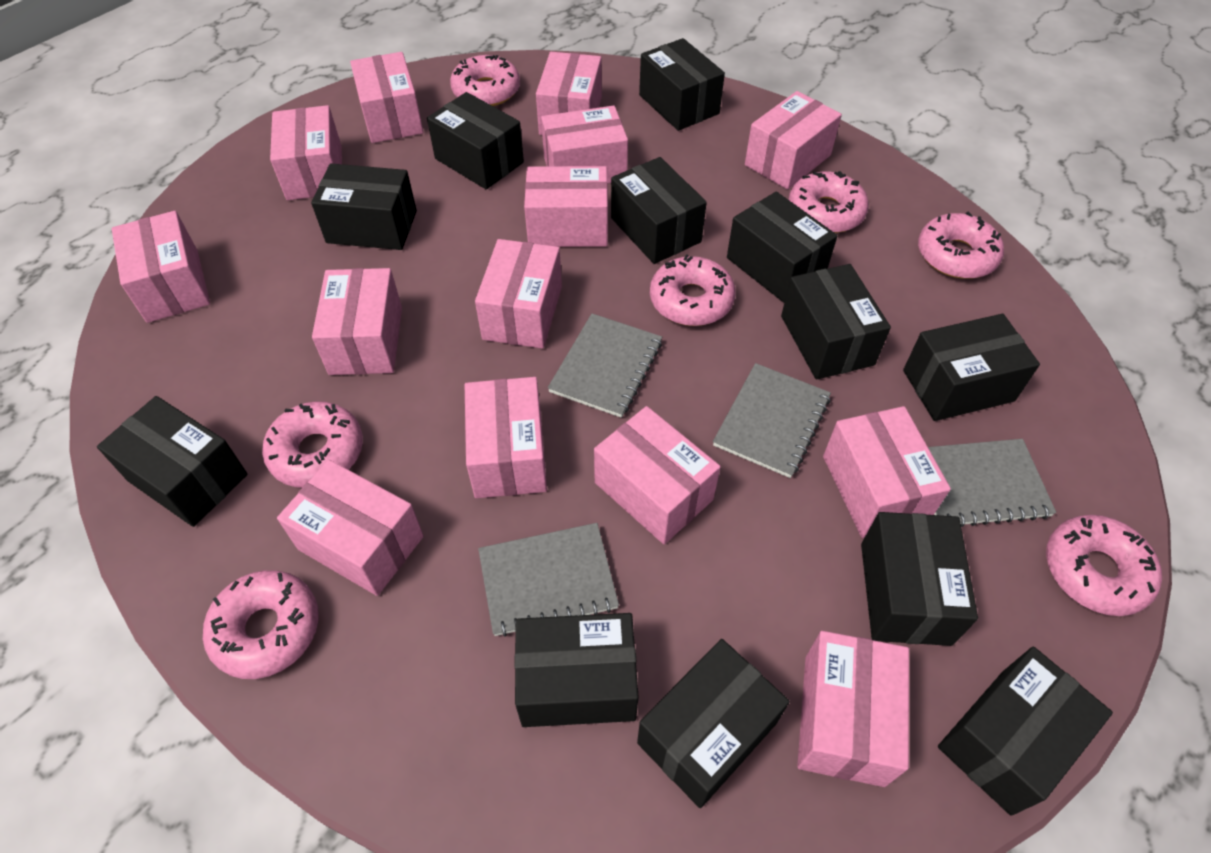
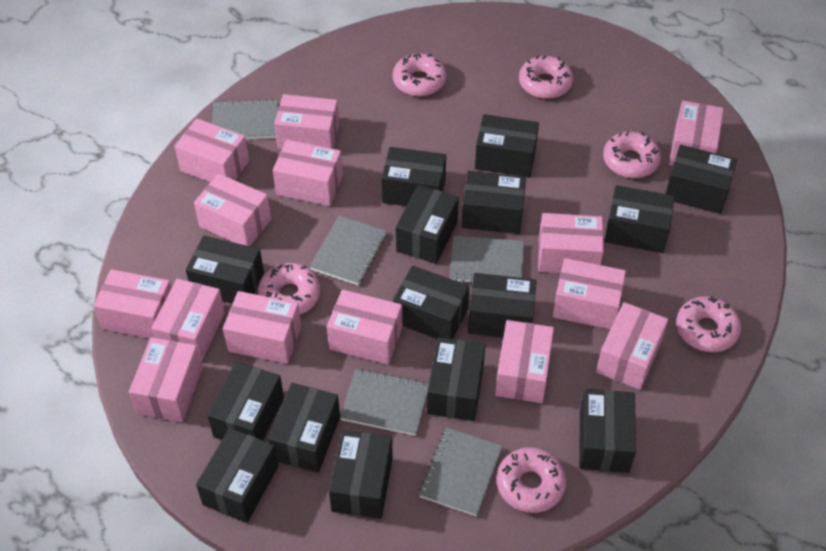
black box: [97,396,248,527] [311,163,417,250] [427,92,524,189] [515,613,638,727] [611,157,707,264] [637,639,790,808] [639,38,725,131] [727,192,837,303] [781,264,891,380] [861,512,978,646] [903,314,1040,421] [938,646,1113,816] = 12 -> [186,236,264,304] [196,428,278,523] [207,362,284,440] [268,383,340,473] [329,430,393,519] [381,147,446,206] [393,266,469,339] [396,185,459,264] [427,337,485,421] [462,171,526,234] [468,273,537,337] [475,114,539,177] [579,389,636,473] [605,185,675,253] [666,145,737,214] = 15
grey notebook: [478,523,619,637] [548,314,662,418] [713,363,831,478] [928,439,1056,527] = 4 -> [212,99,278,139] [310,216,387,285] [340,369,429,436] [419,427,503,516] [450,236,524,283] = 5
pink donut: [203,570,319,679] [262,401,363,488] [450,55,520,106] [650,254,736,326] [789,171,869,233] [918,212,1004,279] [1046,515,1162,616] = 7 -> [258,263,320,314] [393,54,447,96] [497,447,566,513] [519,55,573,99] [603,132,661,178] [676,296,741,352] = 6

